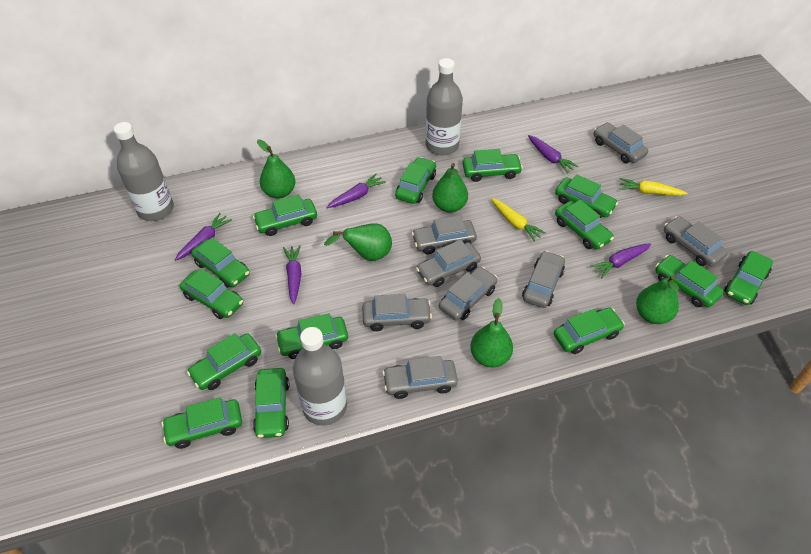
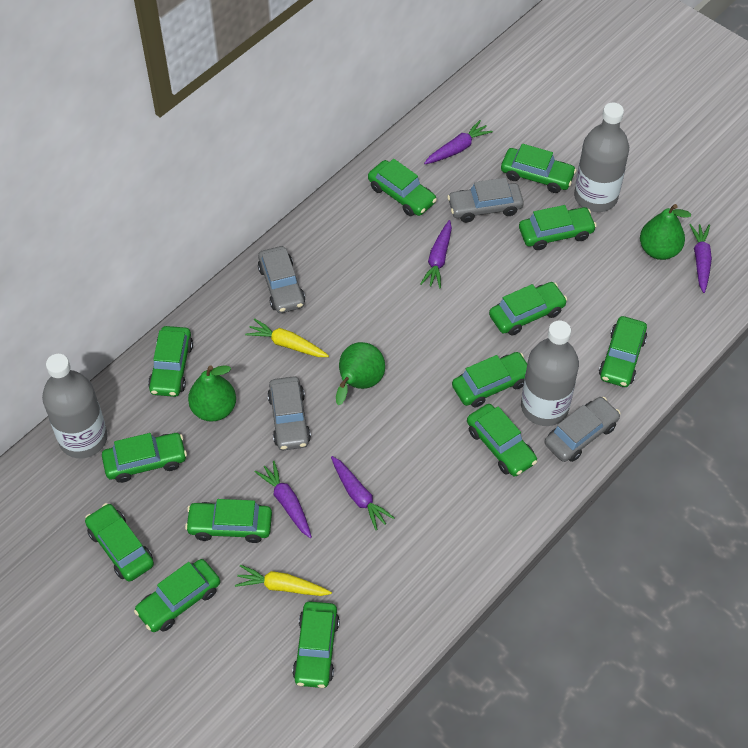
green car: [162,397,242,449] [180,268,243,319] [187,333,261,390] [191,237,250,288] [253,195,317,236] [253,368,289,438] [275,313,348,359] [395,157,436,204] [462,149,523,182] [554,307,625,354] [555,174,618,218] [555,200,614,250] [655,255,724,308] [724,251,773,305] = 14 -> [85,503,154,582] [102,433,187,483] [134,559,220,632] [148,326,193,397] [185,499,272,543] [292,601,340,688] [368,159,437,216] [452,352,527,408] [467,404,537,476] [489,282,567,335] [501,144,577,193] [519,205,597,250] [599,316,647,387] = 13
green pear: [257,139,295,199] [324,223,392,261] [432,163,468,213] [470,298,513,367] [636,275,679,324] = 5 -> [188,365,236,422] [336,342,385,405] [640,204,691,260] = 3
grey car: [362,294,432,331] [382,356,458,399] [412,215,477,255] [416,240,481,287] [439,266,497,321] [522,251,565,308] [594,122,648,163] [664,216,728,267] = 8 -> [258,246,305,313] [267,376,311,450] [447,178,524,223] [545,397,621,462] = 4

